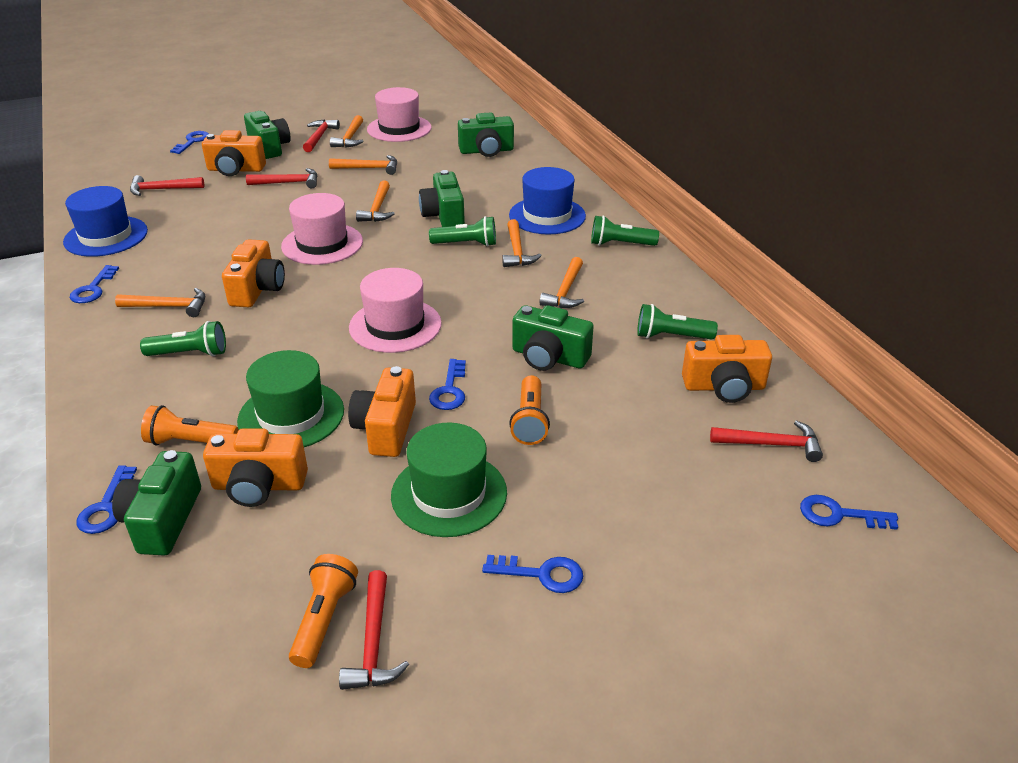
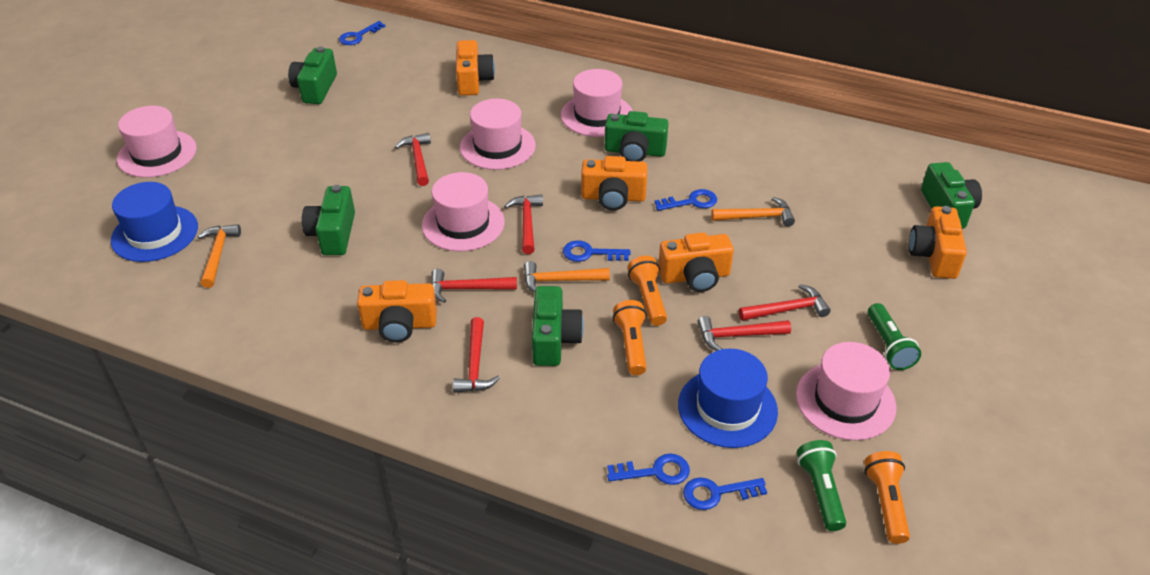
blue key: [70,265,119,303] [77,465,137,534] [170,131,209,154] [429,359,466,410] [482,555,583,593] [800,495,898,530] = 6 -> [339,21,386,45] [563,241,630,262] [607,453,690,485] [654,189,717,211] [683,477,767,510] = 5
green flashlight: [140,321,226,356] [429,216,496,247] [591,215,659,246] [637,304,718,339] = 4 -> [797,440,846,531] [868,303,921,370] = 2
green hat: [237,350,344,447] [391,422,507,537] = 2 -> none = 0
orange hammer: [115,288,205,317] [329,155,397,175] [330,115,363,148] [356,181,395,222] [502,219,542,267] [540,257,584,308] = 6 -> [198,224,241,288] [524,261,610,293] [711,197,795,226] = 3
pink hat: [281,193,363,265] [349,268,442,353] [367,87,432,142] = 3 -> [117,106,197,178] [422,172,505,251] [460,99,536,170] [561,69,633,137] [796,342,896,440] = 5
red hammer: [130,175,204,196] [246,168,318,188] [303,119,340,152] [339,570,409,690] [710,420,823,462] = 5 -> [395,133,431,186] [432,269,517,303] [453,317,500,393] [504,194,543,254] [697,316,791,351] [739,284,831,321] = 6

